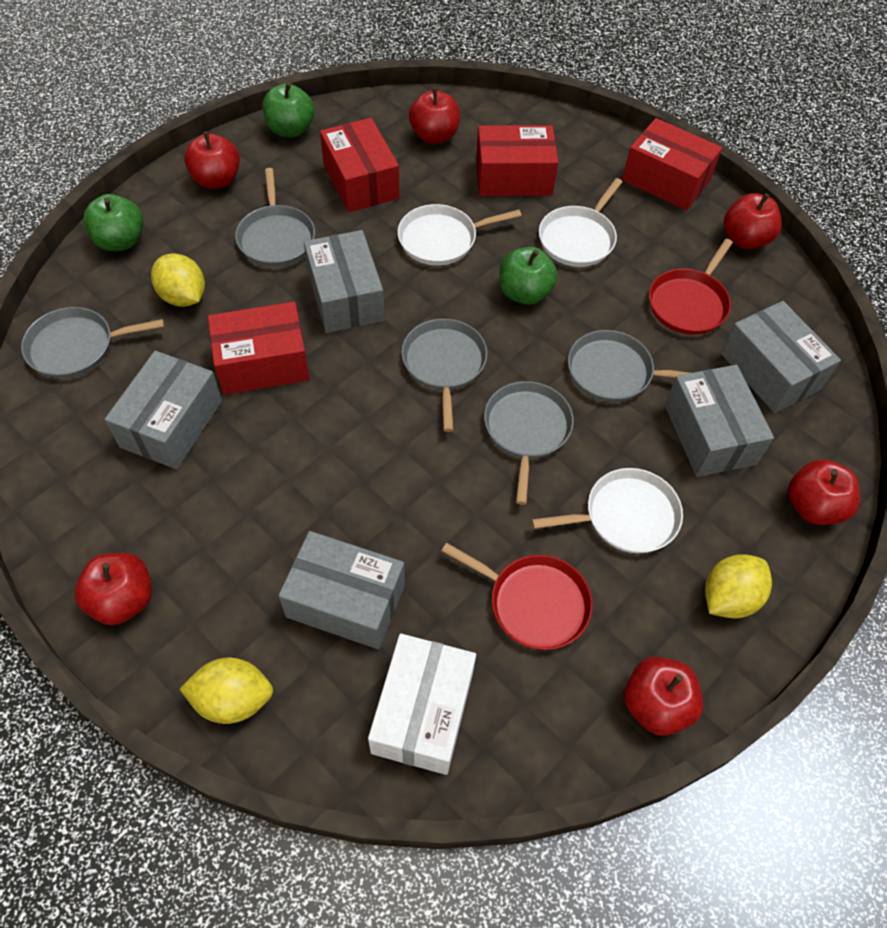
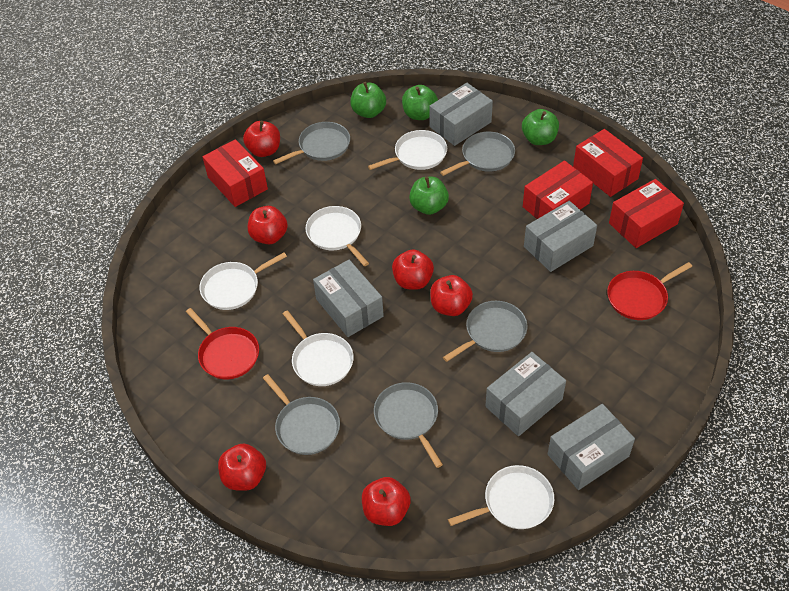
green apple: [83,194,143,251] [263,82,314,137] [499,247,558,305] = 3 -> [350,82,386,118] [402,85,438,120] [409,177,449,215] [522,109,559,145] = 4
white box: [368,633,476,775] = 1 -> none = 0
white pan: [398,204,522,265] [532,468,683,553] [539,178,622,267] = 3 -> [200,252,287,310] [283,310,354,386] [305,206,369,266] [368,130,447,170] [448,465,554,529] = 5
yellow lemon: [151,253,205,307] [180,657,273,724] [705,554,772,619] = 3 -> none = 0

